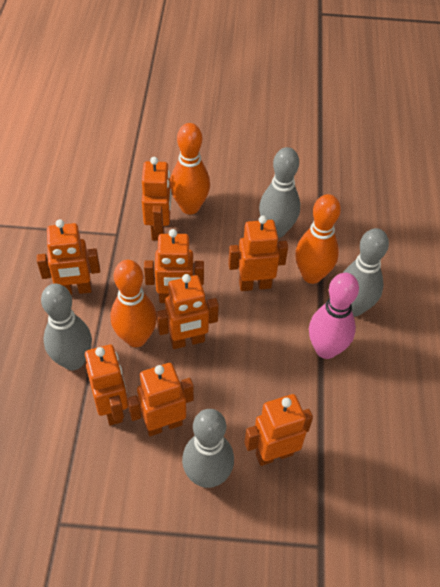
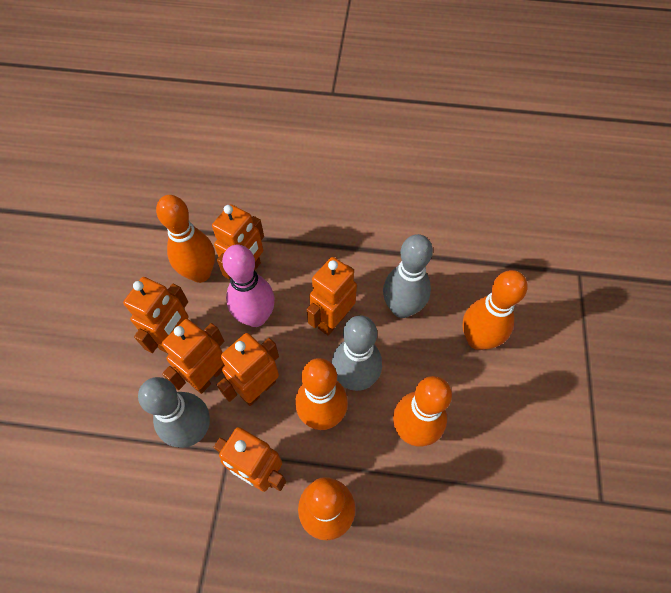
grey bowling pin: [41,284,92,370] [182,409,234,488] [259,147,300,238] [343,228,389,316] = 4 -> [138,377,210,448] [332,315,382,391] [383,234,433,318] = 3
orange bowling pin: [111,260,157,347] [170,123,210,214] [295,194,341,284] = 3 -> [156,195,215,283] [295,358,348,430] [298,477,355,540] [393,376,452,447] [462,270,527,350] = 5
orange robot: [37,219,100,295] [85,344,128,426] [127,363,194,436] [142,157,172,241] [144,229,204,303] [156,274,219,349] [228,215,288,291] [244,394,313,466] = 8 -> [123,277,188,354] [162,319,225,394] [212,204,264,279] [214,427,286,492] [217,333,279,406] [306,257,357,336] = 6

